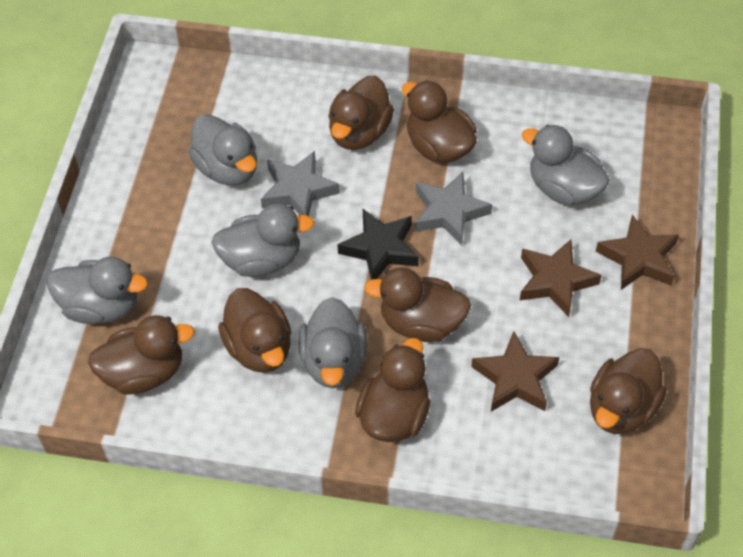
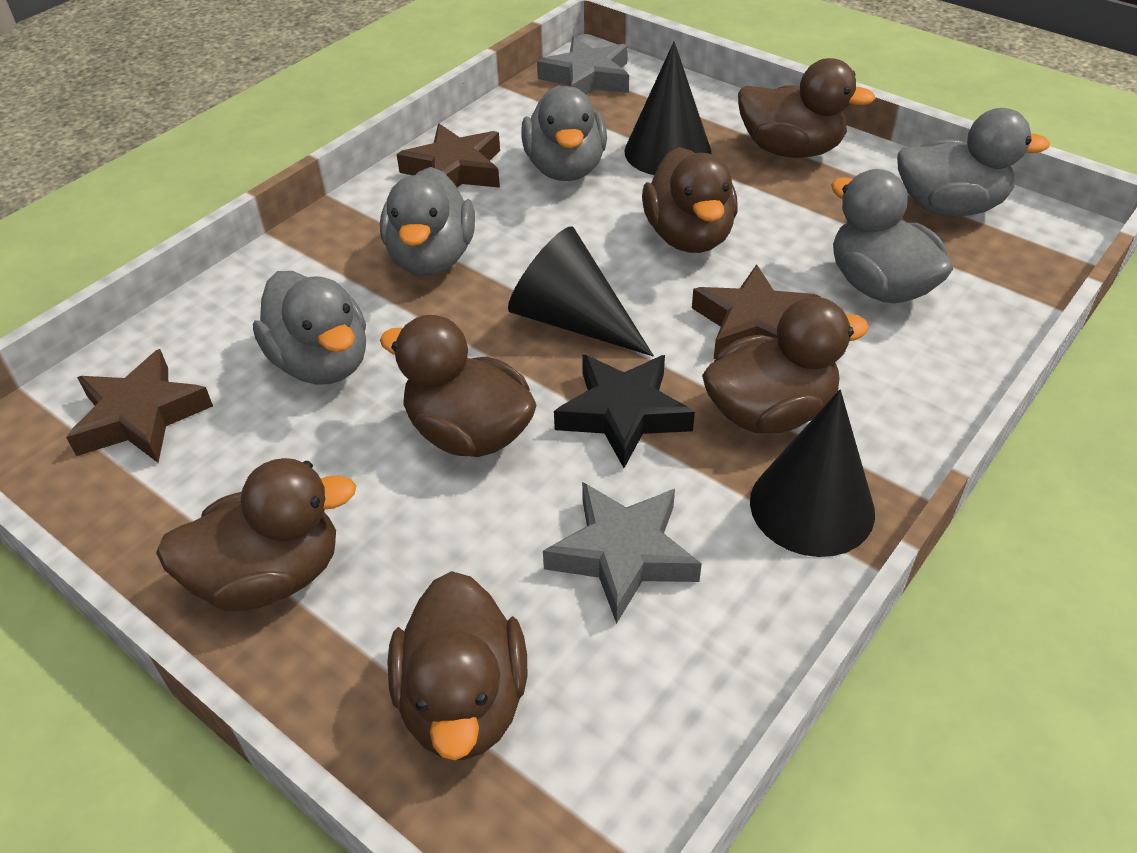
black cone: none = 0 -> [508,226,654,356] [624,41,712,175] [750,390,875,557] = 3
brown duck: [88,315,195,395] [218,288,291,373] [328,75,394,150] [355,338,430,442] [364,267,471,342] [402,80,477,163] [590,348,667,434] = 7 -> [156,458,356,611] [380,315,536,457] [387,571,527,760] [642,147,738,253] [702,297,869,433] [738,58,876,158] = 6

